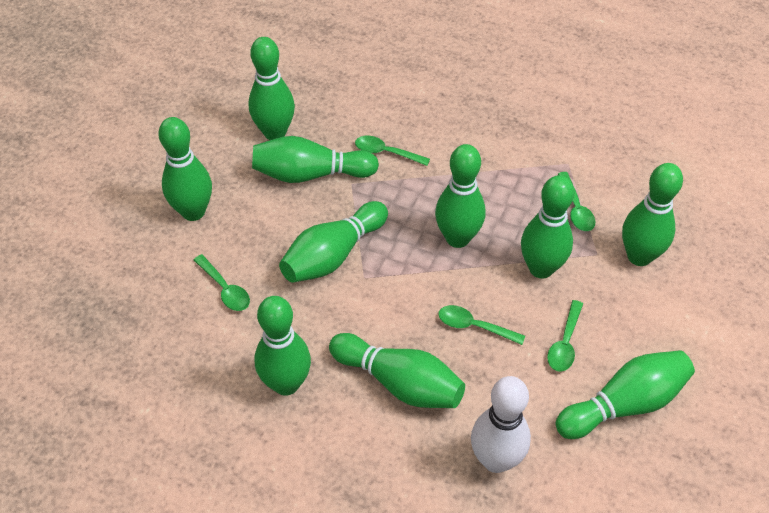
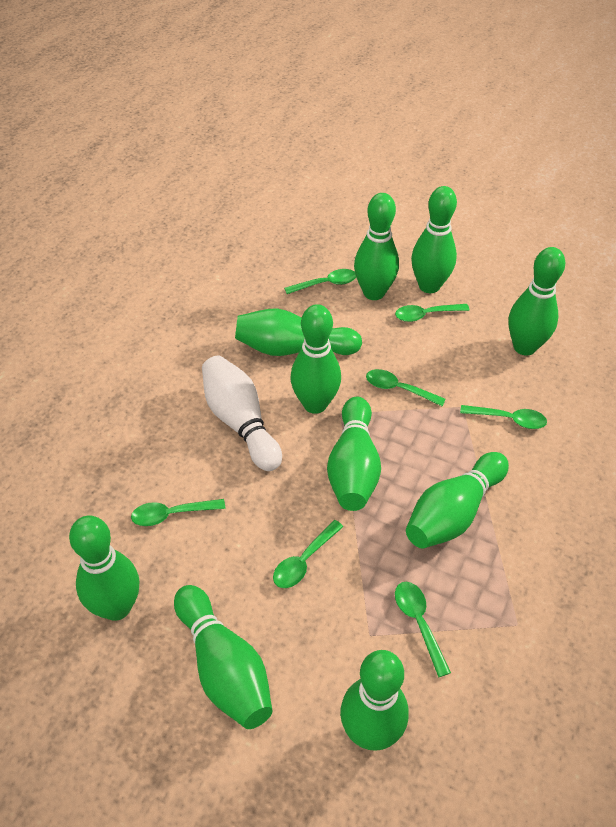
green spoon: [194,254,250,311] [355,136,430,166] [438,305,525,345] [547,300,583,372] [558,172,595,231] = 5 -> [131,499,225,526] [273,520,343,588] [284,269,356,294] [366,369,446,406] [395,304,470,322] [395,582,451,677] [460,405,547,429] = 7

